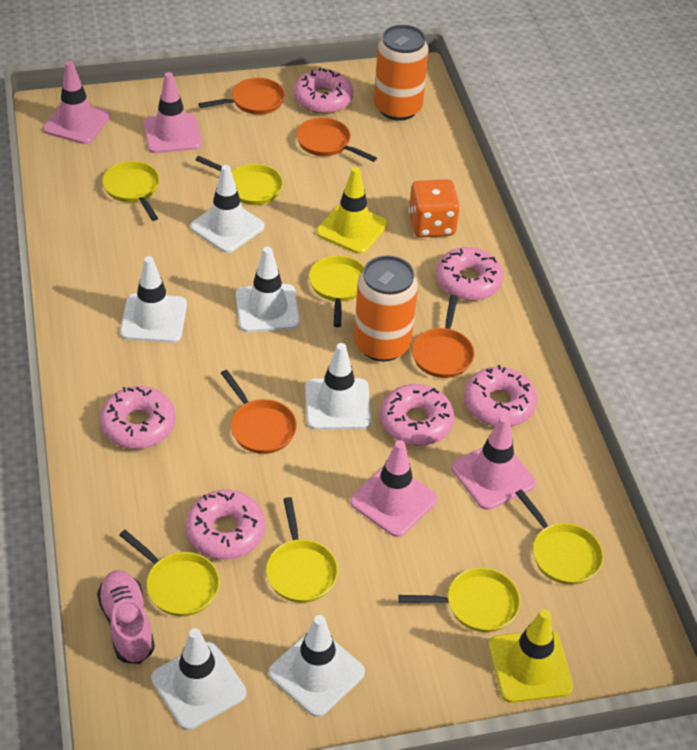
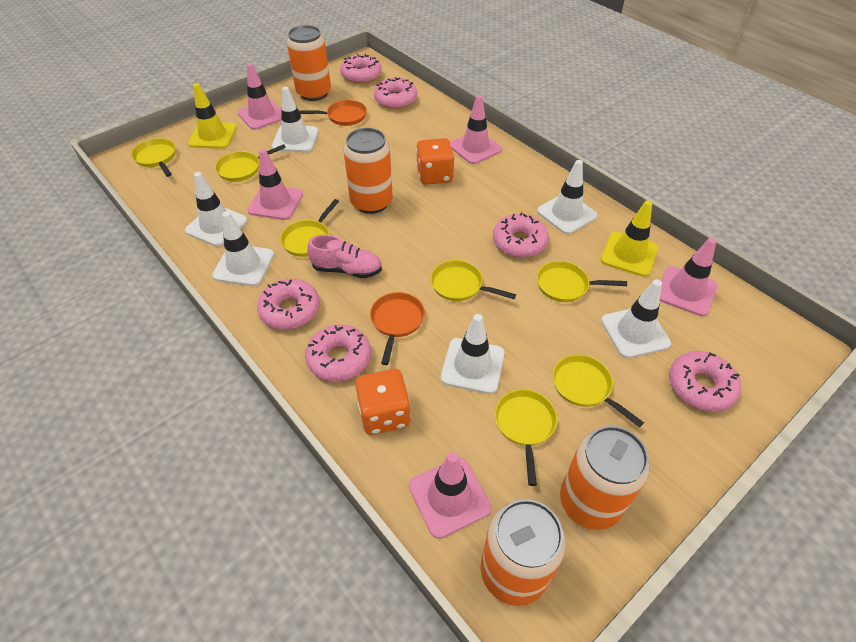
orange can: [354,255,418,362] [374,25,429,121] = 2 -> [287,25,331,101] [343,128,393,214] [481,499,566,606] [560,426,649,530] = 4
orange dice: [408,179,460,237] = 1 -> [355,369,411,435] [416,138,454,185] = 2
orange pan: [198,78,285,115] [221,370,297,454] [296,117,377,162] [412,295,475,378] = 4 -> [299,100,367,126] [370,292,425,365] = 2
pink traffic cone: [43,61,111,144] [144,72,202,153] [350,440,437,537] [451,415,536,510] = 4 -> [238,63,282,130] [248,149,303,220] [409,452,492,539] [450,95,502,164] [660,238,718,316] = 5

